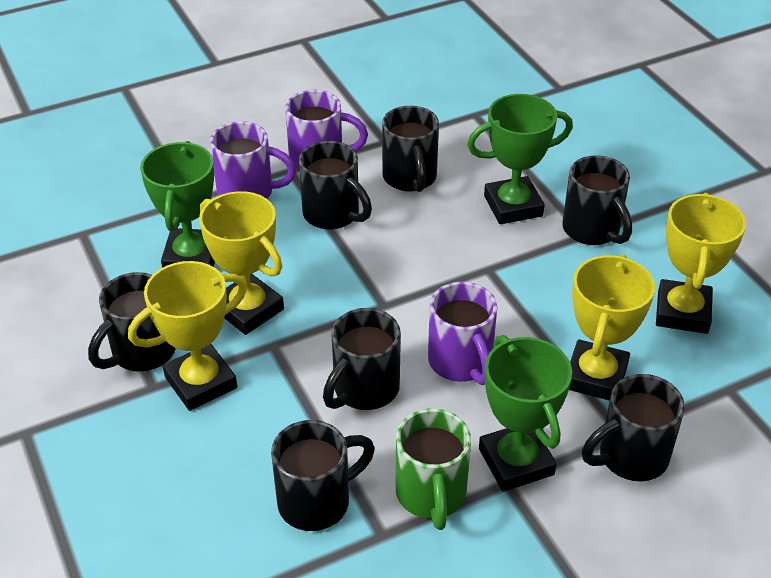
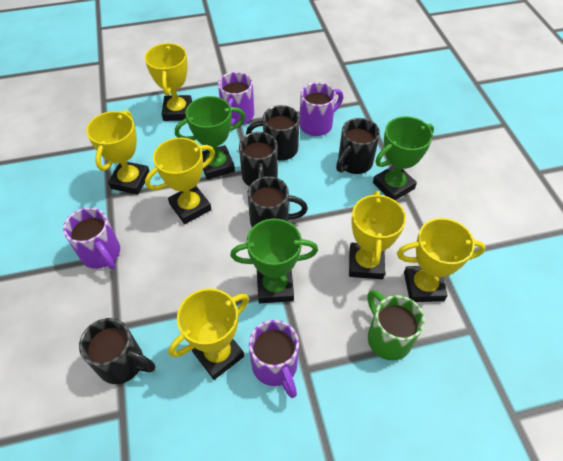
black mug: [88,272,176,372] [271,420,375,531] [299,141,372,230] [323,308,401,410] [382,106,439,192] [562,155,632,245] [582,374,685,481] = 7 -> [79,318,155,384] [239,132,278,186] [246,105,300,161] [248,176,308,227] [336,118,380,174] = 5
purple mug: [210,121,297,199] [285,90,368,171] [428,282,497,385] = 3 -> [63,207,120,269] [218,72,254,126] [249,320,299,398] [299,82,343,136] = 4
yellow trophy: [128,261,247,411] [199,191,284,335] [569,254,655,401] [656,193,746,334] = 4 -> [86,110,150,195] [145,43,192,121] [145,138,215,224] [169,288,249,380] [349,191,406,279] [397,218,486,302] = 6

